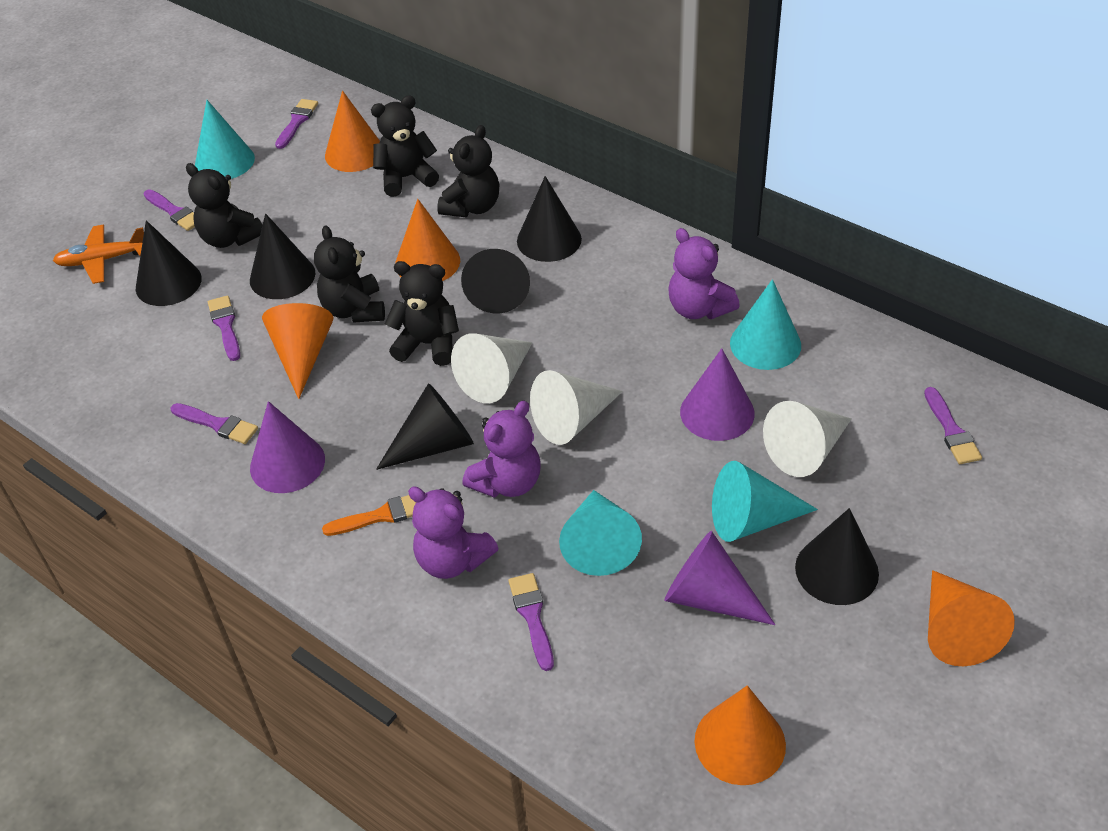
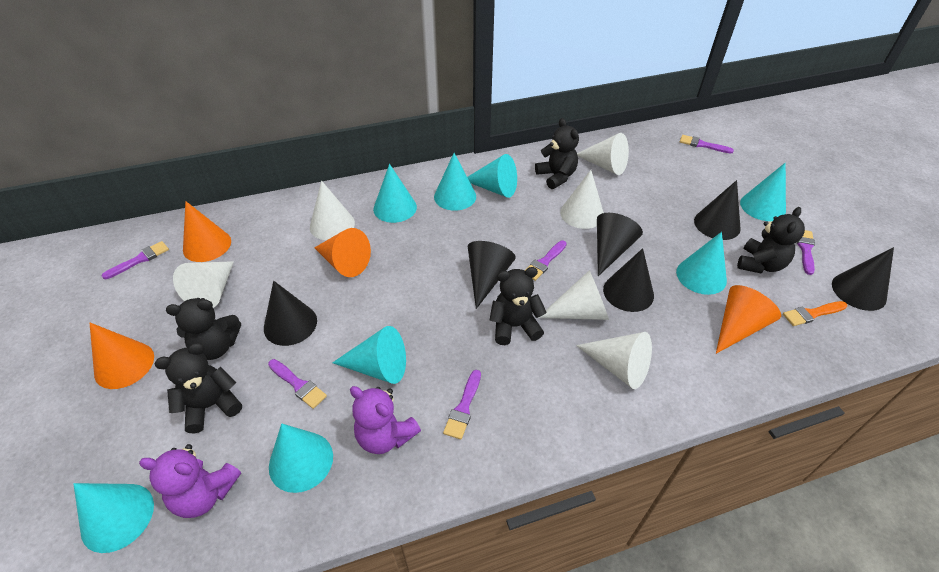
orange cone: [262,303,334,399] [325,91,380,172] [395,199,460,281] [695,686,786,785] [928,570,1015,666] = 5 -> [90,323,154,389] [183,201,231,262] [314,228,371,277] [716,285,781,354] = 4
orange plane: [53,225,144,284] = 1 -> none = 0
purple cone: [250,401,325,493] [664,531,775,625] [680,348,755,441] = 3 -> none = 0
purple teddy bear: [408,486,499,579] [462,401,541,498] [669,228,740,319] = 3 -> [139,444,241,518] [350,386,421,454] = 2
turquoise cone: [195,100,255,179] [559,490,642,576] [712,461,818,542] [730,279,801,370] = 4 -> [73,483,154,553] [269,423,333,493] [332,326,406,384] [373,164,417,223] [434,153,476,211] [467,154,517,198] [676,232,727,295] [740,163,786,221] = 8
white cone: [451,333,533,403] [530,370,623,445] [763,401,852,477] = 3 -> [173,261,234,308] [310,181,355,240] [538,270,609,320] [560,170,604,229] [576,332,652,389] [577,133,629,175] = 6

